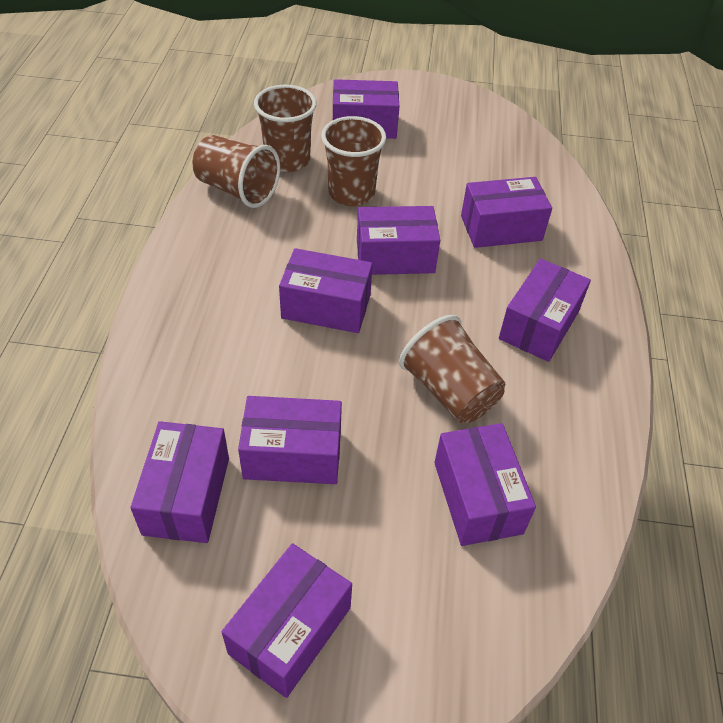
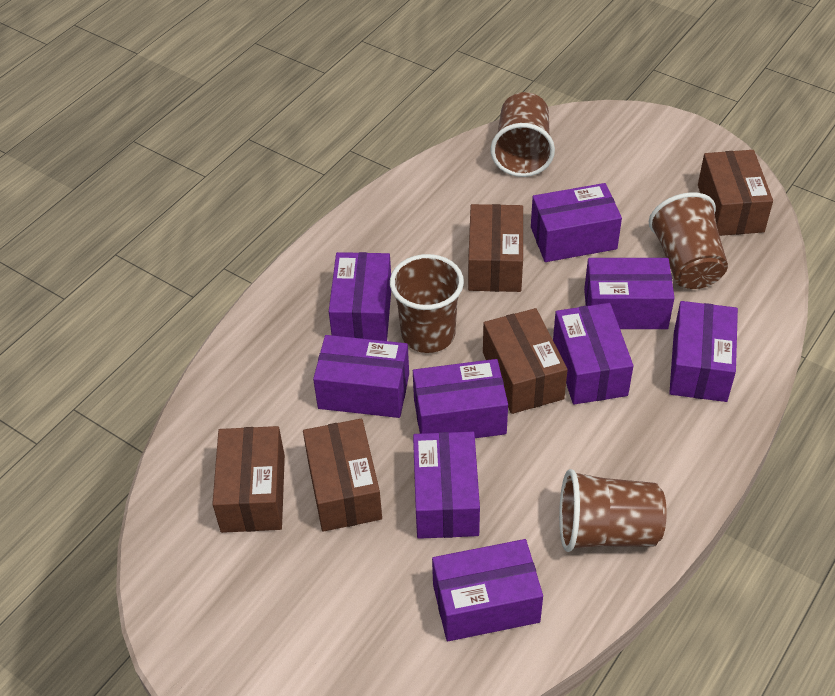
brown box: none = 0 -> [212,426,285,533] [303,419,382,532] [468,204,523,292] [483,308,568,414] [698,150,773,236] = 5

